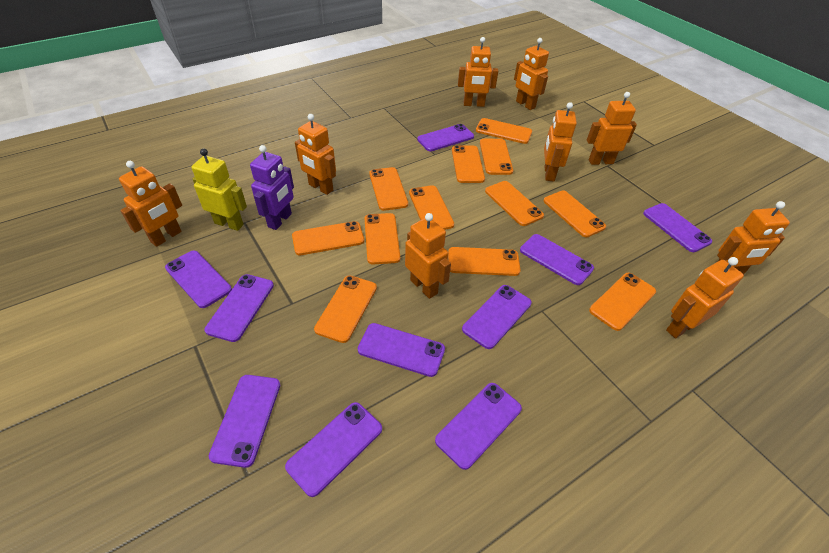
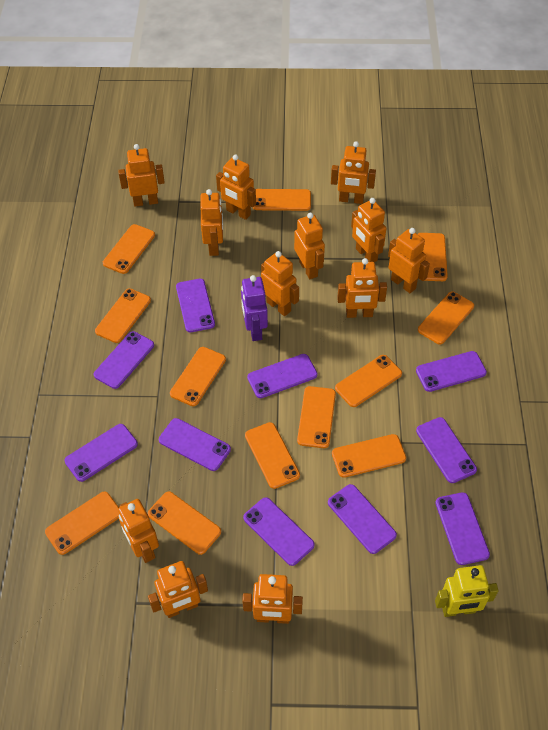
orange robot: [119,161,182,247] [295,114,336,195] [405,213,451,299] [458,37,498,107] [514,38,549,110] [544,102,577,181] [587,92,637,165] [666,257,744,338] [717,201,790,274] = 9 -> [118,144,165,207] [118,499,159,563] [148,561,208,618] [200,189,223,256] [216,154,256,220] [242,574,303,624] [261,251,299,316] [294,213,325,279] [331,141,376,204] [337,258,387,318] [351,198,386,262] [388,228,430,293] = 12

